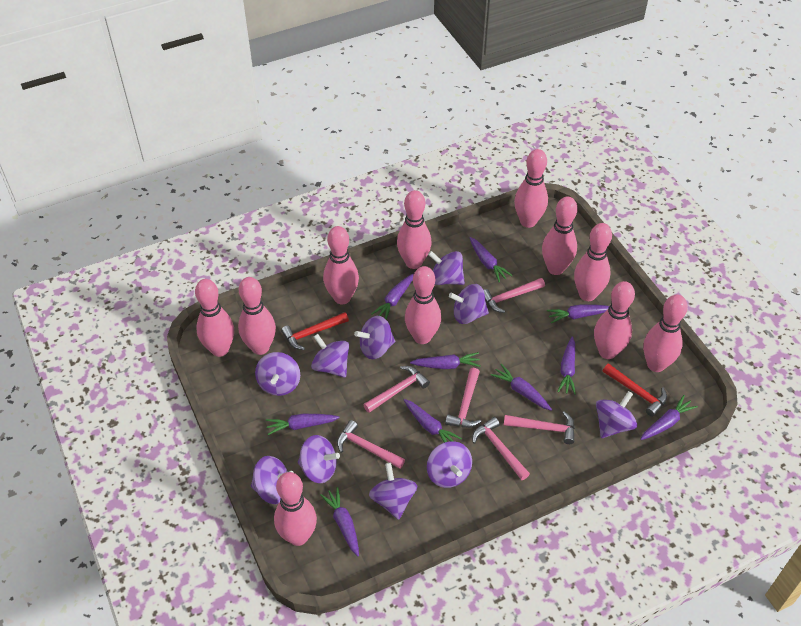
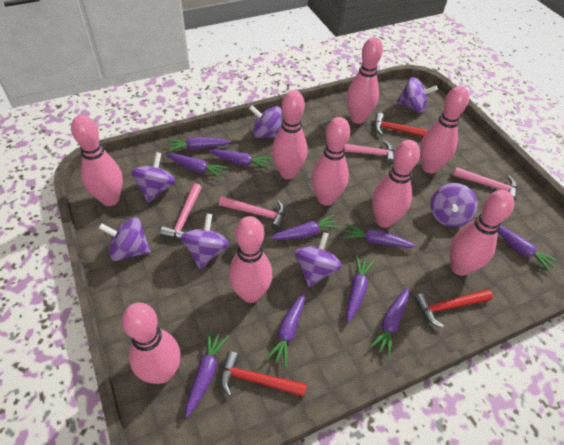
pink bowling pin: [195,279,234,357] [238,277,276,355] [274,472,317,546] [323,226,359,304] [397,190,432,269] [405,266,441,344] [514,149,548,228] [542,197,578,275] [574,223,612,301] [594,281,635,359] [643,295,688,372] = 11 -> [71,115,123,206] [122,303,181,384] [229,216,272,303] [272,90,307,179] [311,117,350,206] [347,37,383,124] [372,140,420,228] [420,86,469,173] [450,190,514,276] = 9
pink hammer: [337,420,405,469] [363,366,430,413] [445,368,482,428] [472,417,530,480] [484,278,545,313] [504,411,575,444] = 6 -> [160,183,202,239] [219,196,286,230] [344,140,394,165] [453,167,517,201] = 4
purple spinning top: [251,456,294,504] [255,352,300,396] [298,435,340,483] [311,334,349,377] [354,316,395,359] [369,463,417,520] [427,441,472,488] [428,251,465,285] [449,284,489,324] [596,391,637,438] = 10 -> [98,217,151,261] [131,152,176,203] [181,213,229,269] [249,105,282,138] [295,232,342,287] [397,77,438,113] [430,183,478,227] = 7
red hammer: [281,312,349,350] [603,363,667,417] = 2 -> [220,351,307,397] [374,113,428,137] [414,289,493,328] = 3

